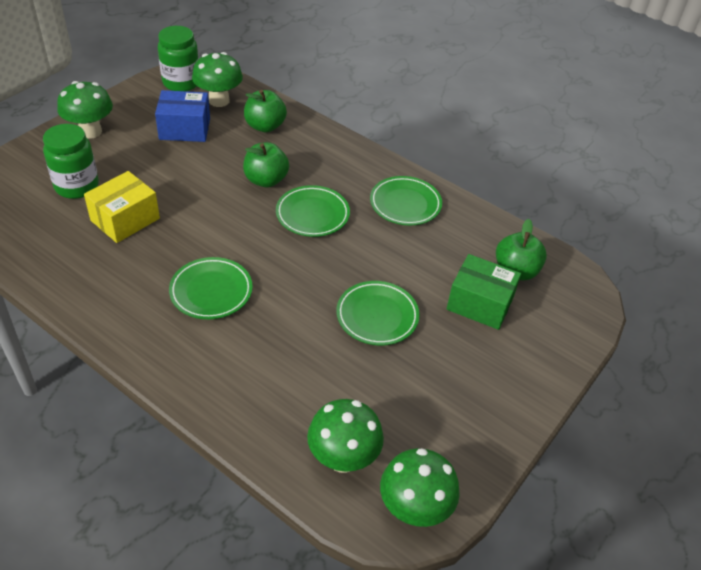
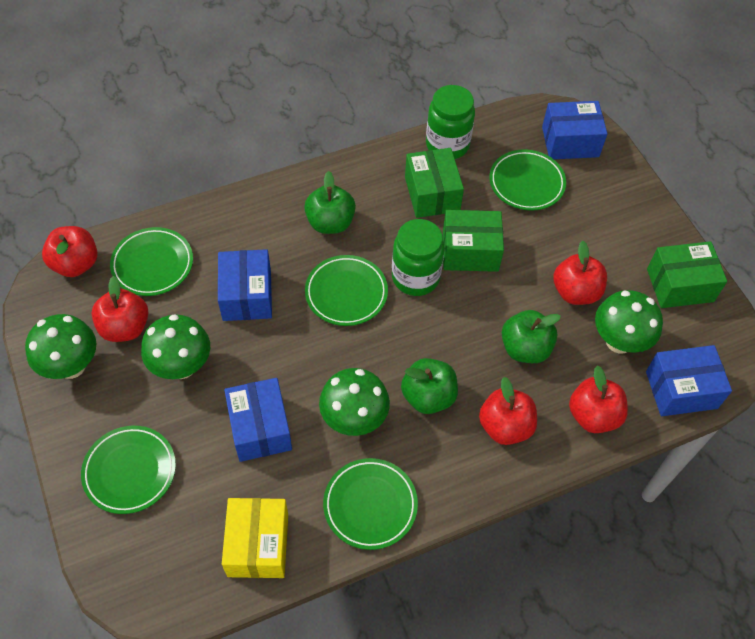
blue box: [155,90,210,142] = 1 -> [218,249,272,321] [224,378,292,462] [542,101,607,159] [646,345,732,416] = 4
green box: [447,254,521,330] = 1 -> [405,148,464,218] [443,210,504,272] [647,241,727,308] = 3
green plate: [169,257,253,319] [276,185,350,237] [336,281,420,345] [370,176,442,225] = 4 -> [81,426,176,514] [110,227,193,296] [305,255,388,326] [323,458,418,550] [489,149,566,211] = 5
red apple: none = 0 -> [42,226,98,277] [92,276,149,342] [479,377,537,445] [553,241,607,305] [569,366,628,433] = 5

